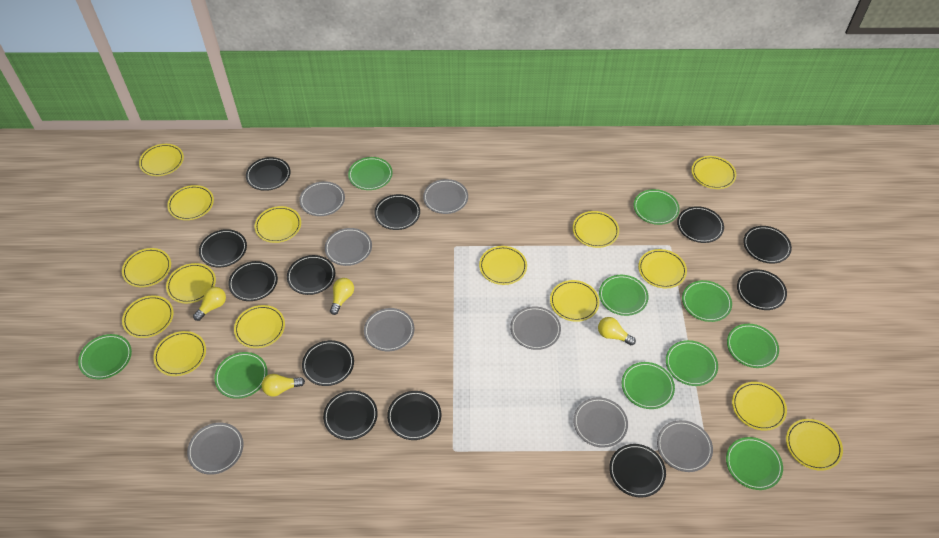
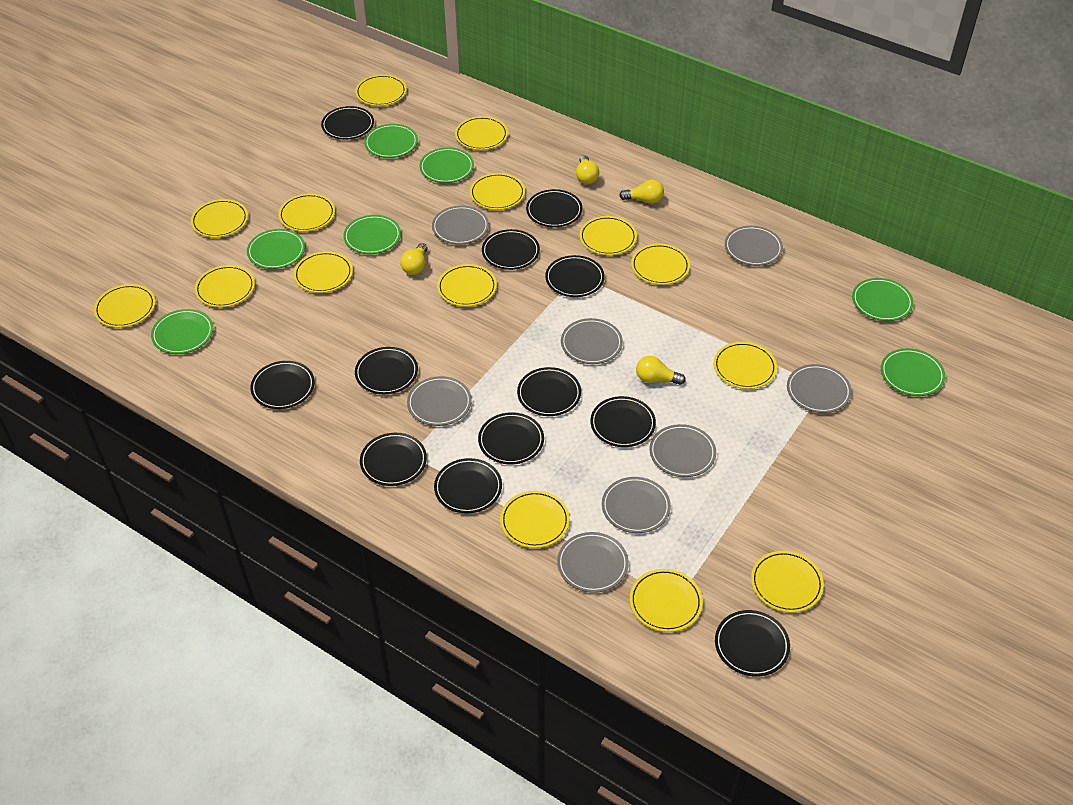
green plate: [78,334,132,379] [214,352,268,399] [348,157,393,190] [599,275,648,316] [622,362,675,409] [634,189,680,225] [666,340,718,386] [682,280,732,322] [726,437,783,490] [727,324,779,368] = 10 -> [151,309,213,354] [247,229,305,269] [343,215,401,254] [364,124,418,158] [419,148,474,183] [852,278,913,321] [881,348,945,396] = 7

